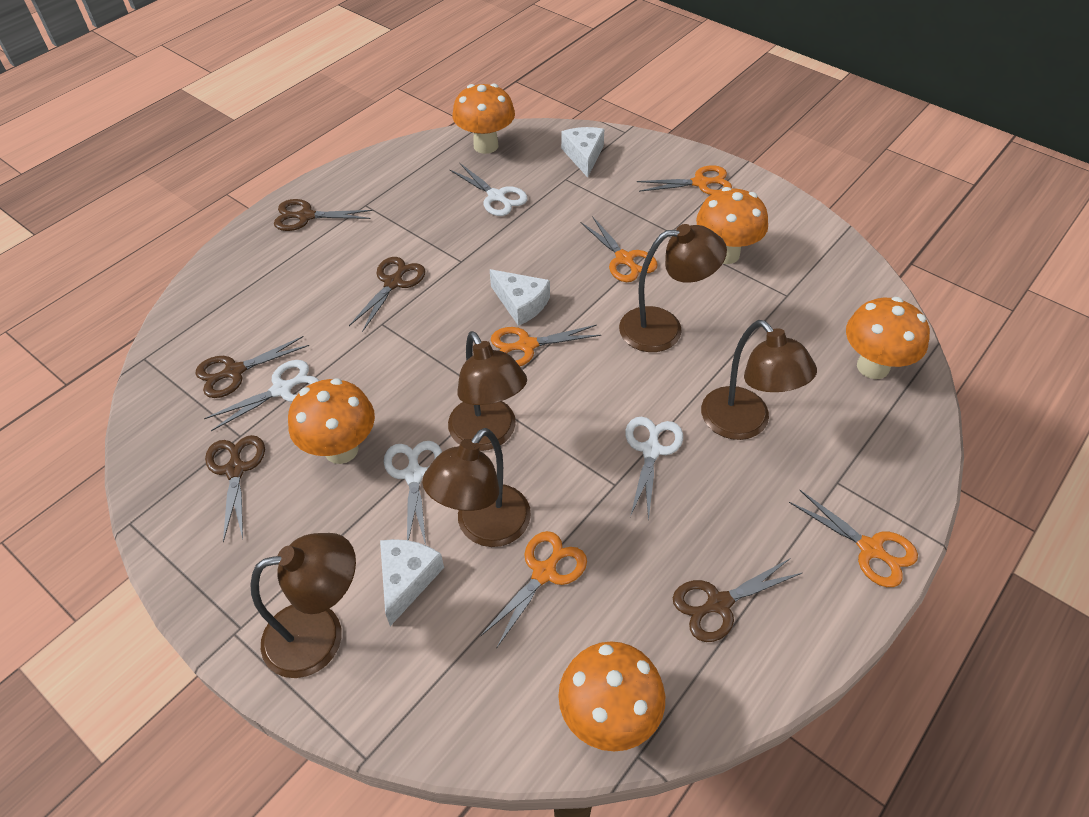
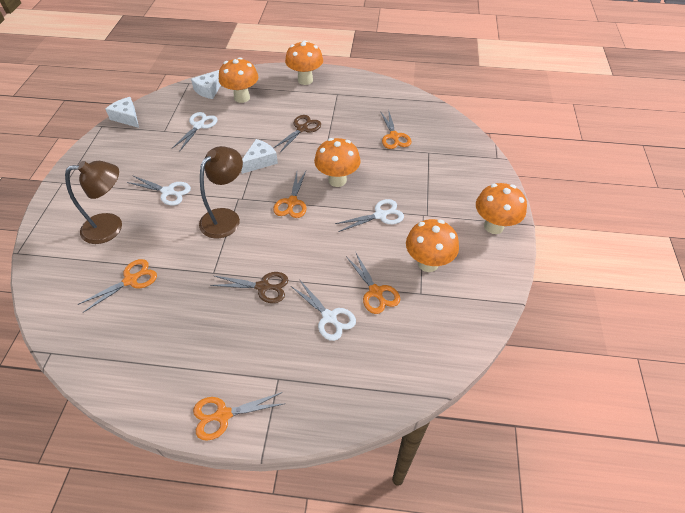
brown lamp: [250,533,356,678] [422,428,531,547] [448,331,527,451] [619,224,727,352] [701,320,817,440] = 5 -> [65,161,122,244] [199,146,243,239] = 2
brown scissors: [195,336,309,398] [205,435,265,543] [274,199,372,231] [349,257,425,332] [673,558,802,642] = 5 -> [210,272,288,303] [273,115,321,152] = 2

